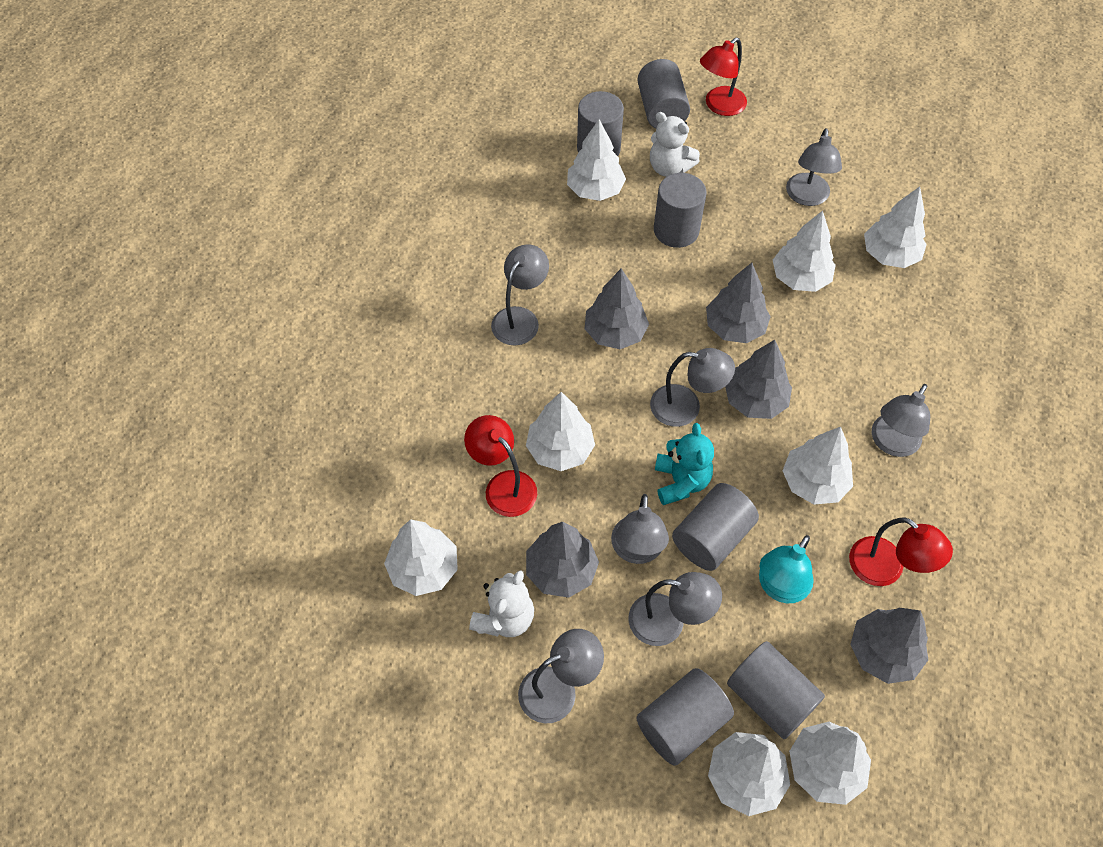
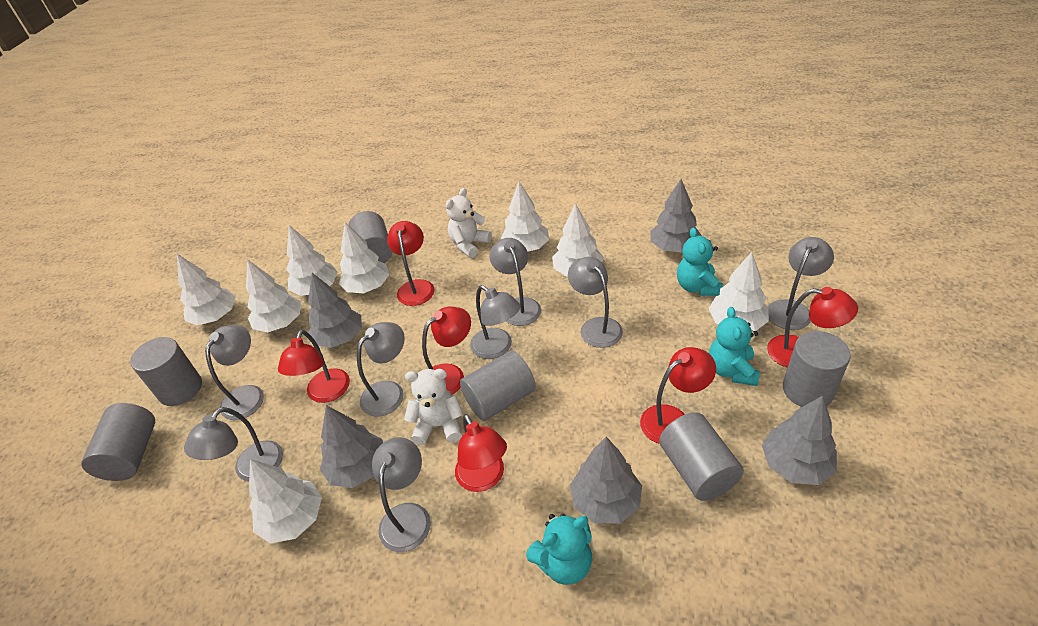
grey lamp: [491,244,549,345] [518,629,604,723] [611,494,669,564] [628,572,722,646] [650,348,735,427] [786,128,842,206] [872,384,930,457] = 7 -> [184,407,283,481] [205,325,264,420] [357,322,405,416] [372,437,431,552] [470,285,521,359] [490,238,541,326] [568,257,623,348] [768,237,834,330] = 8
red lamp: [464,415,537,517] [700,38,747,116] [849,517,953,586] = 3 -> [278,330,350,403] [387,221,434,306] [422,307,471,395] [455,414,507,492] [640,347,716,444] [767,287,858,367] = 6
turquoise lamp: [759,535,814,603] = 1 -> none = 0
turquoise teddy bear: [655,423,714,505] = 1 -> [526,513,592,585] [677,227,723,296] [708,307,760,386] = 3

